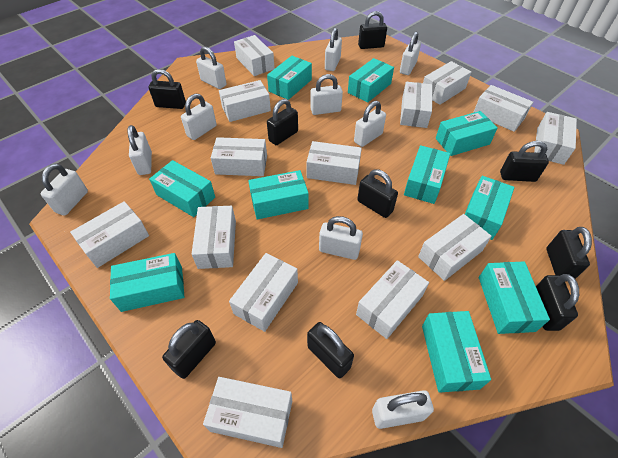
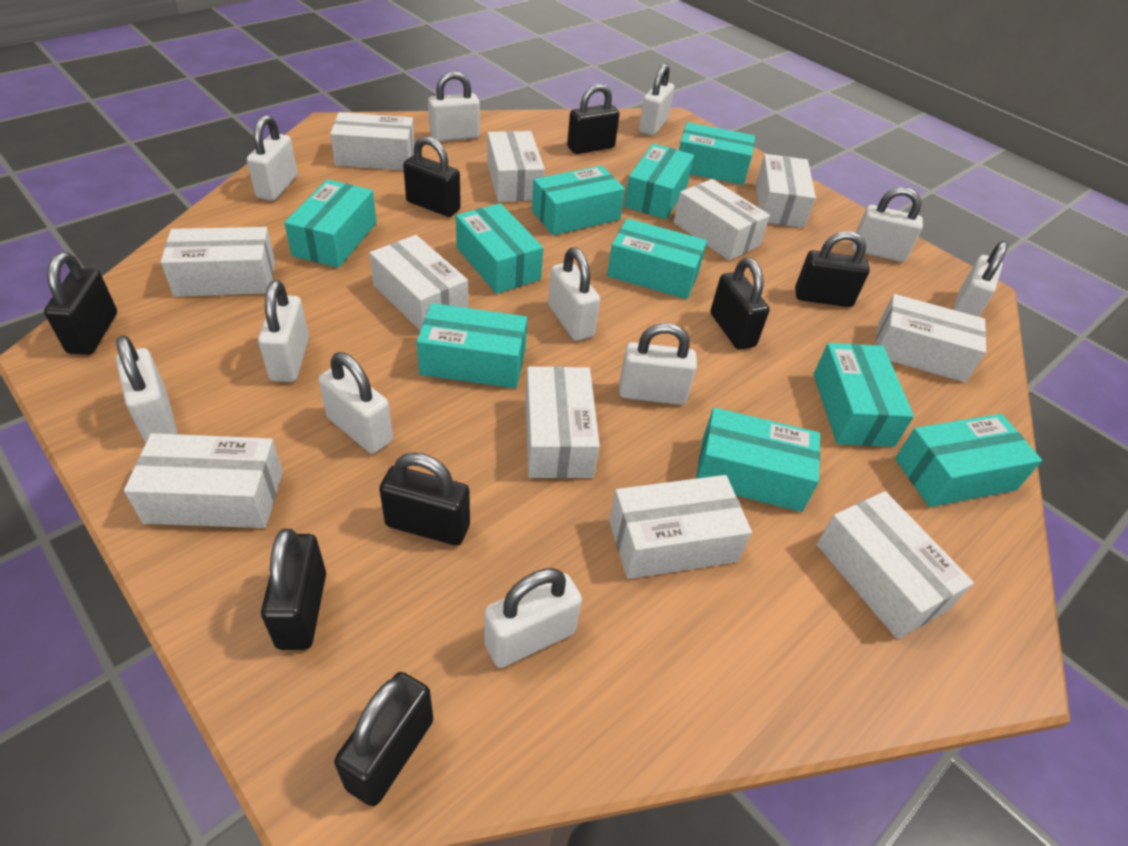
black padlock: [148,69,186,109] [162,320,216,379] [267,99,298,145] [307,322,354,378] [357,169,398,218] [358,11,387,49] [500,141,549,182] [536,274,579,331] [546,227,592,282] = 9 -> [44,252,117,355] [261,529,326,650] [334,672,433,806] [379,452,470,546] [403,136,461,217] [567,84,620,154] [710,258,770,350] [795,231,870,307] = 8
white box: [70,201,149,268] [192,206,236,269] [203,377,292,448] [211,137,267,176] [219,80,271,122] [229,253,298,332] [234,35,275,76] [307,141,362,185] [356,260,429,339] [400,82,432,128] [418,214,492,281] [423,61,471,105] [473,85,533,132] [534,112,577,165] = 14 -> [124,433,283,528] [161,227,275,297] [330,112,415,170] [369,235,468,331] [487,131,545,202] [525,366,600,478] [609,475,752,579] [674,179,770,261] [756,154,816,228] [816,491,974,639] [876,294,986,383] = 11
white padlock: [41,164,88,216] [127,125,152,175] [181,94,217,140] [196,46,226,89] [310,74,343,115] [319,216,363,260] [325,28,342,71] [354,101,386,147] [372,390,434,429] [400,32,421,75] = 10 -> [116,335,177,442] [247,115,298,201] [258,280,309,382] [318,352,393,454] [428,71,480,142] [484,568,582,668] [548,247,600,341] [619,323,697,405] [639,64,674,136] [852,187,923,262] [953,241,1008,317] = 11

